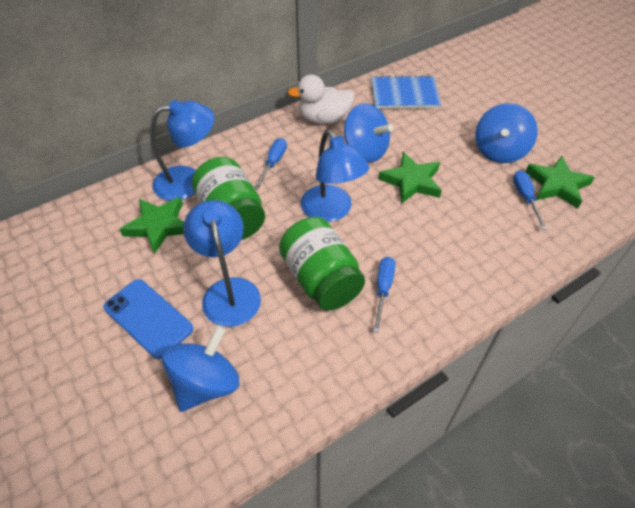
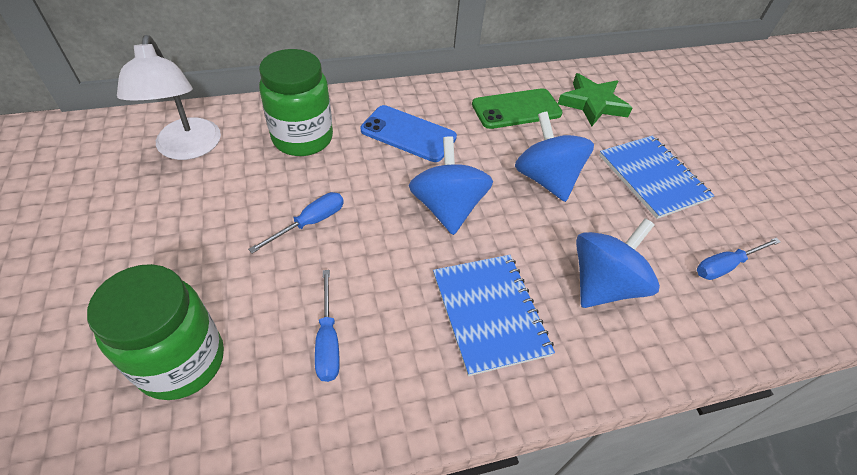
blue lamp: [150,100,214,201] [183,200,261,327] [301,130,369,222] = 3 -> none = 0
blue notebook: [371,75,441,109] = 1 -> [433,255,555,376] [599,135,715,219] = 2
green phone: none = 0 -> [472,88,563,129] = 1
green star: [120,197,184,254] [378,152,442,204] [525,156,595,209] = 3 -> [558,73,632,126] = 1
white duck: [287,75,355,124] = 1 -> none = 0
white lamp: none = 0 -> [117,35,221,160] = 1

